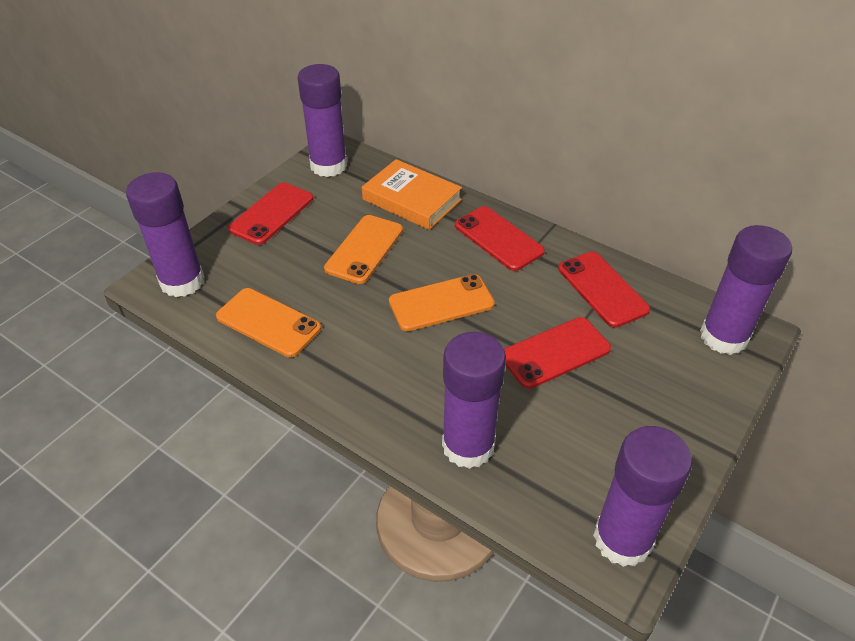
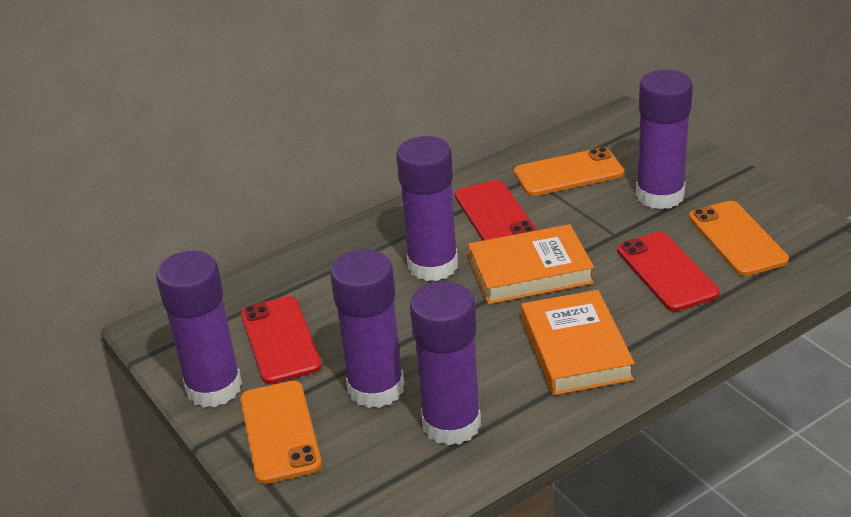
orange book: [362,159,462,230] = 1 -> [468,224,594,304] [521,290,635,396] = 2
red phone: [228,183,313,245] [455,206,545,271] [504,317,611,389] [558,252,650,328] = 4 -> [241,296,322,384] [455,180,537,241] [617,232,720,311] = 3

